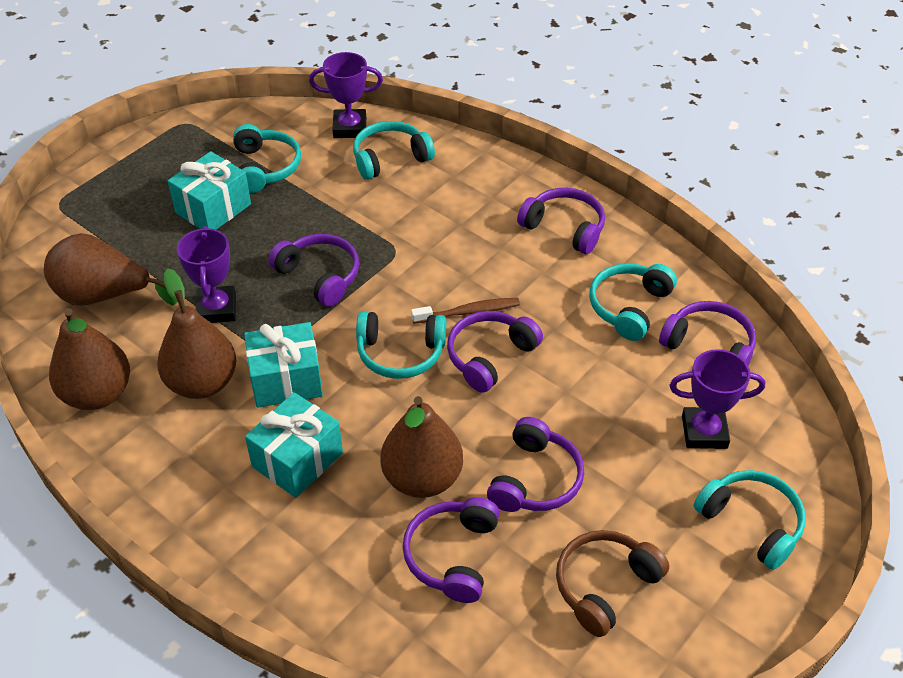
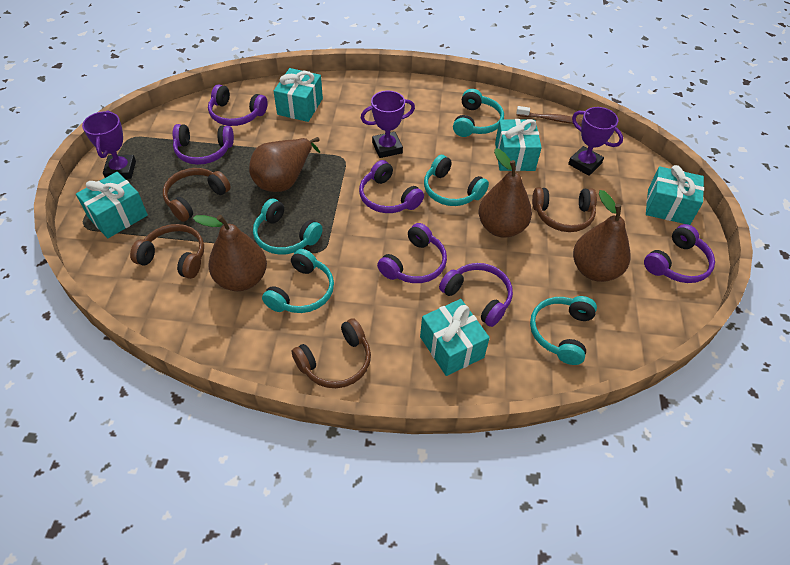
brown headphones: [556,530,669,637] = 1 -> [130,224,204,279] [163,168,231,222] [292,318,371,388] [532,187,597,232] = 4
turquoise gift: [168,151,251,230] [244,322,323,408] [245,392,343,498] = 3 -> [76,172,148,238] [274,68,323,122] [420,299,490,376] [495,119,542,171] [646,165,704,225] = 5

